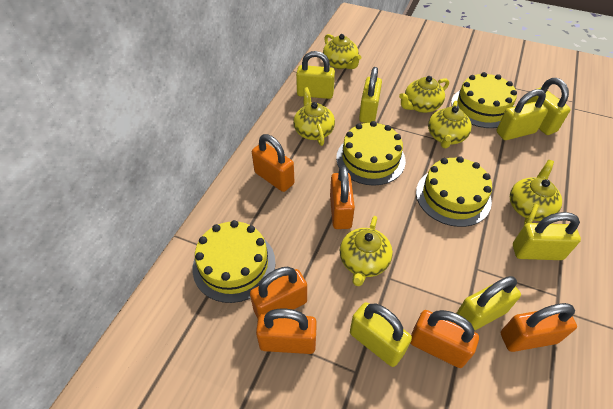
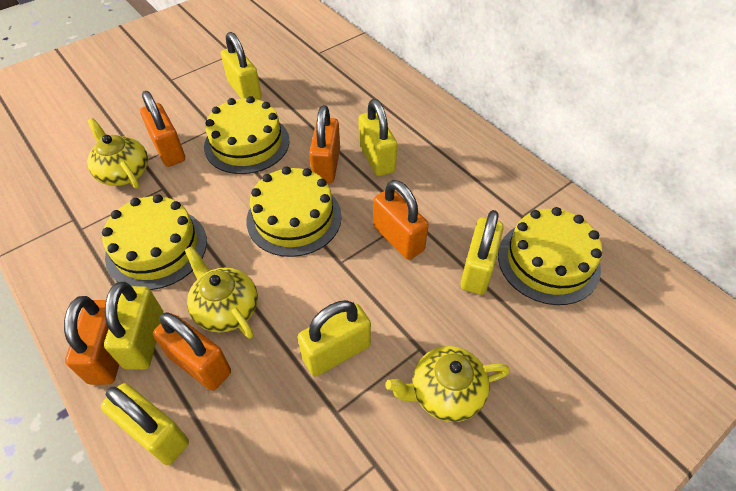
orange padlock: [250,267,307,319] [252,134,294,192] [256,308,317,354] [330,166,355,229] [410,310,479,368] [501,303,577,352] = 6 -> [64,296,119,385] [140,91,185,167] [153,312,231,391] [309,105,340,183] [373,180,429,260] = 5
yellow padlock: [296,51,335,99] [350,302,412,367] [359,67,382,123] [456,276,521,330] [497,89,548,140] [513,212,581,260] [525,78,571,135] = 7 -> [101,383,189,465] [104,282,164,370] [221,32,262,100] [297,300,371,376] [358,99,397,176] [460,210,504,295] = 6
yellow teapot: [293,87,335,146] [323,34,361,69] [340,216,393,286] [399,76,449,113] [428,101,472,148] [510,160,562,225] = 6 -> [87,118,148,189] [185,246,258,339] [385,346,510,422] = 3

